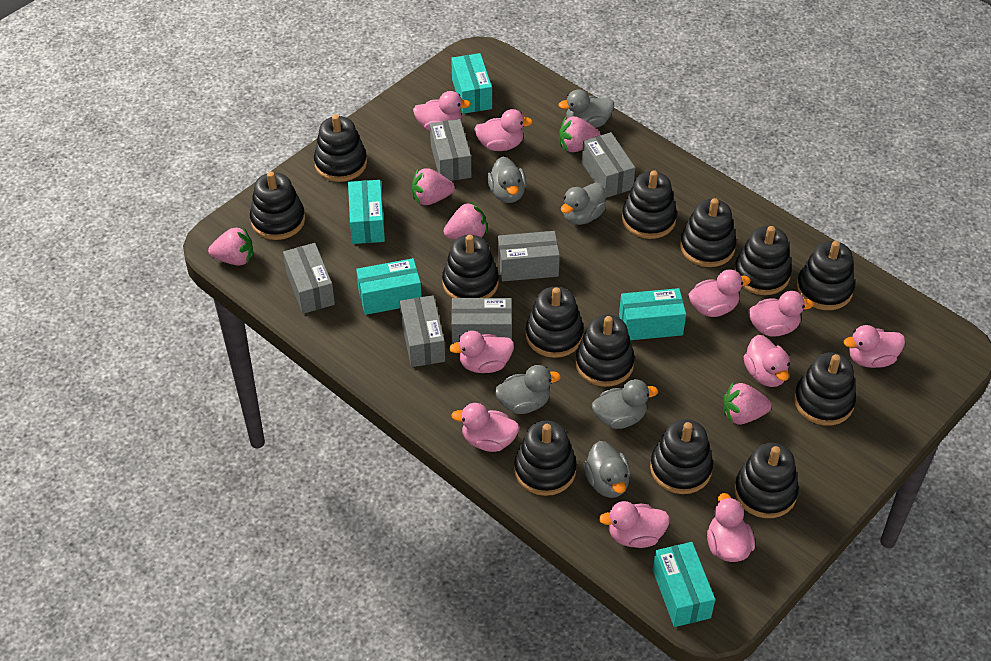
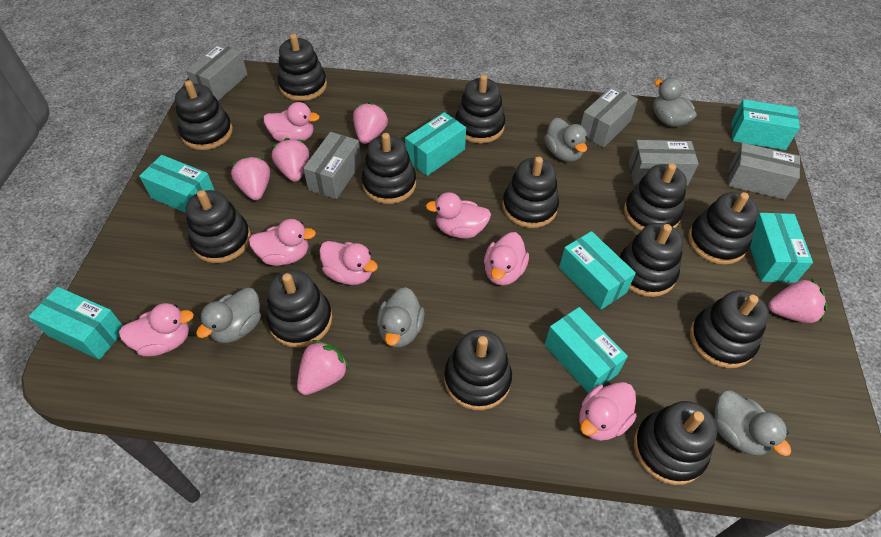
grey box: [283,243,335,314] [400,295,445,367] [430,119,471,181] [451,298,512,344] [498,231,560,282] [582,132,635,198] = 6 -> [186,44,248,101] [303,132,362,199] [581,86,638,148] [629,140,699,186] [728,143,800,200] = 5
grey duck: [487,156,526,203] [495,365,561,414] [558,89,614,128] [561,182,606,225] [584,441,630,498] [592,379,658,429] = 6 -> [196,288,261,343] [377,287,425,348] [544,118,588,162] [653,78,697,127] [714,390,791,456] = 5
pink duck: [413,91,471,131] [449,330,514,373] [451,403,519,452] [474,109,533,151] [599,501,670,548] [689,269,751,317] [707,493,755,562] [744,335,790,387] [748,291,814,337] [844,325,905,368] = 10 -> [119,303,194,356] [249,219,316,266] [264,102,320,142] [319,241,378,285] [426,192,491,238] [484,232,529,286] [579,382,637,441] = 7
turquoise box: [348,180,385,244] [356,258,422,315] [451,53,492,114] [619,288,686,340] [652,542,715,627] = 5 -> [29,287,123,360] [139,155,215,213] [405,112,466,176] [545,307,628,393] [559,231,636,310] [732,99,800,150] [750,213,813,283] = 7

